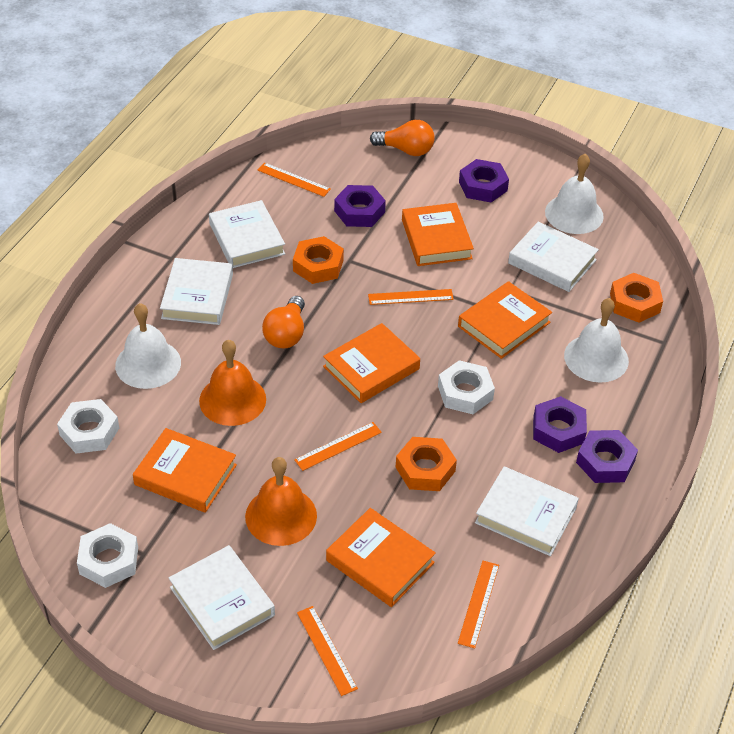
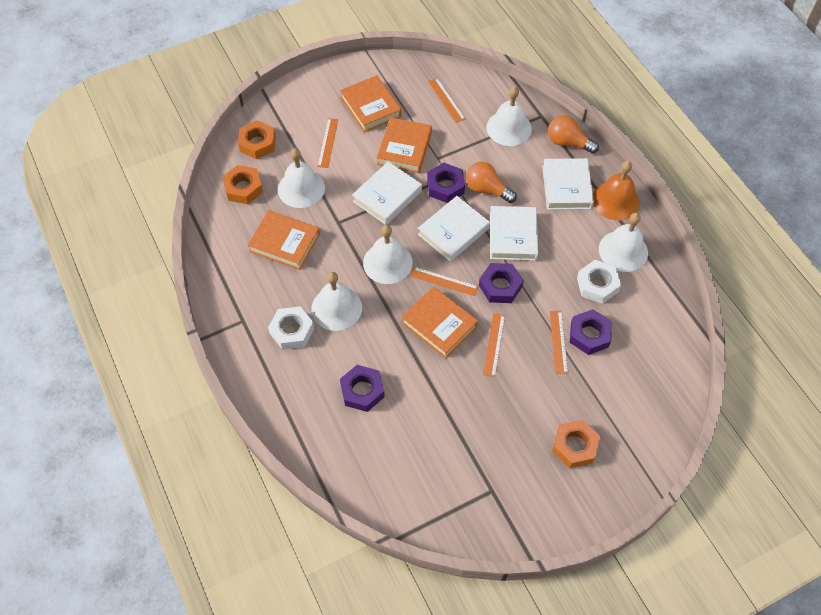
orange bell: [199,340,266,426] [245,457,317,546] = 2 -> [593,161,640,221] = 1
orange book: [133,428,237,513] [323,323,420,403] [326,508,436,607] [402,203,474,266] [458,281,552,359] = 5 -> [247,210,320,270] [340,75,402,132] [377,117,432,173] [401,286,478,359] = 4
white bell: [115,303,181,389] [545,154,604,234] [564,298,629,383] = 3 -> [278,148,325,208] [311,272,362,331] [363,225,413,284] [486,86,532,146] [599,213,648,272] = 5
white book: [160,258,233,325] [169,545,275,650] [209,200,285,268] [475,466,579,556] [508,222,599,292] = 5 -> [352,161,422,225] [418,196,490,262] [490,206,538,261] [542,158,594,210] = 4
white nut: [57,399,119,454] [77,523,138,588] [438,360,495,414] = 3 -> [268,306,314,350] [577,260,621,304] = 2

